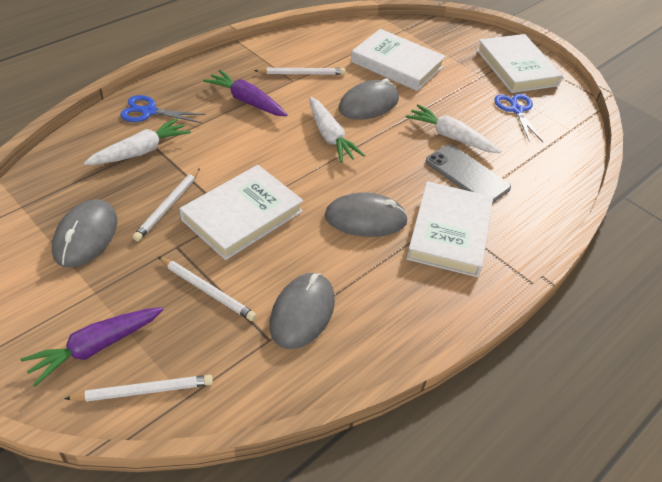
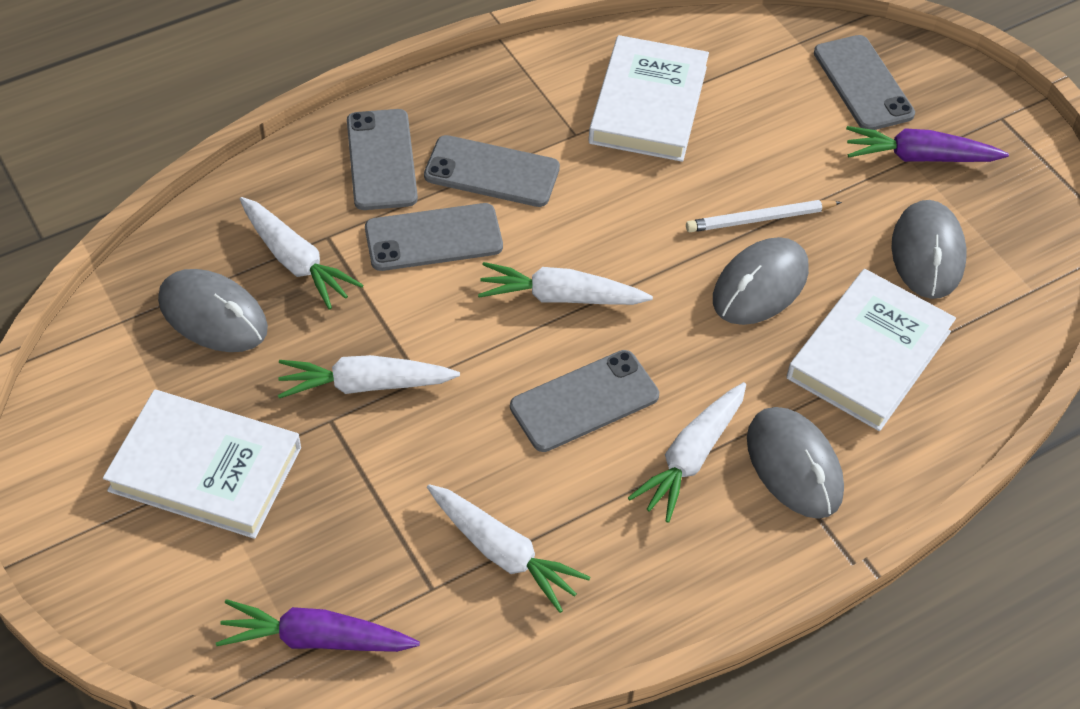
blue scissors: [120,95,206,123] [494,94,543,142] = 2 -> none = 0
grey phone: [425,144,511,203] = 1 -> [347,109,418,210] [365,203,503,271] [424,135,560,207] [510,350,659,452] [814,35,915,130] = 5
white book: [180,165,303,260] [351,29,446,91] [406,181,493,277] [477,34,563,93] = 4 -> [103,390,301,539] [588,35,709,162] [787,269,956,431] = 3
white carrot: [84,118,191,165] [309,97,365,163] [406,104,501,153] = 3 -> [240,197,363,310] [278,355,460,398] [427,484,591,613] [478,262,653,305] [628,382,746,523] = 5
white pencil: [64,375,213,402] [133,168,200,241] [158,257,256,321] [254,67,346,75] = 4 -> [686,200,842,232] = 1

